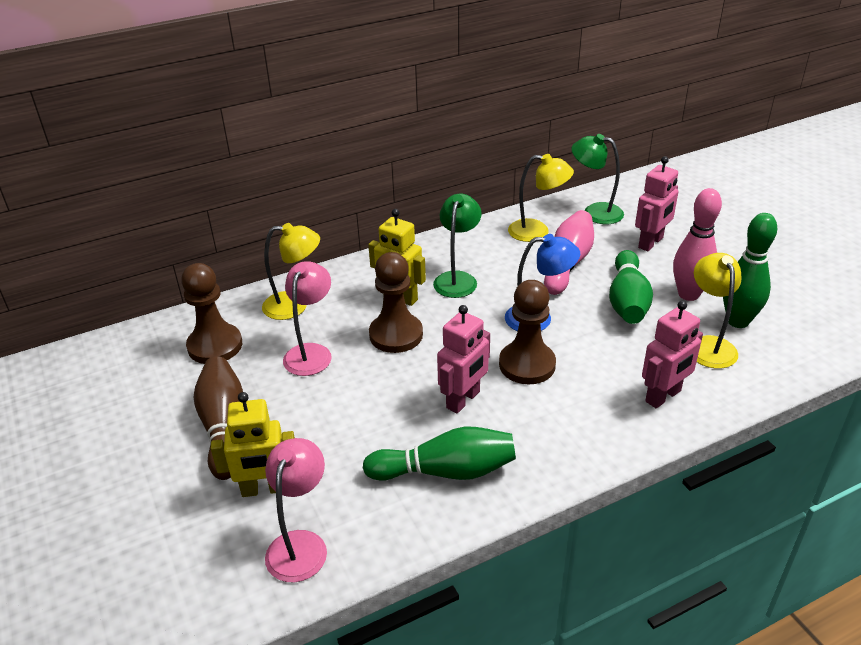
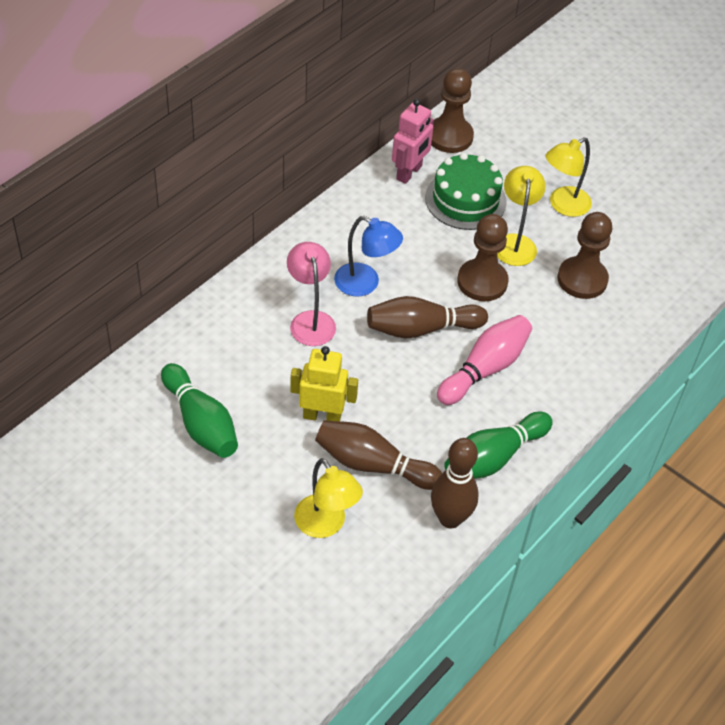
brown bowling pin: [194,356,243,480] = 1 -> [315,421,442,490] [367,296,488,338] [431,438,479,528] = 3
green bowling pin: [363,427,516,481] [609,250,653,324] [723,213,777,328] = 3 -> [161,363,238,458] [444,411,553,479] = 2
green cake: none = 0 -> [425,153,507,230] = 1
green lamp: [433,194,482,298] [571,134,624,224] = 2 -> none = 0
pink bowling pin: [544,210,594,295] [673,188,722,301] = 2 -> [437,315,532,405] = 1
pink lamp: [265,438,327,583] [283,261,332,376] = 2 -> [287,242,336,346] = 1
pink robot: [437,305,490,413] [635,156,679,251] [642,301,703,408] = 3 -> [392,99,434,184] = 1
yellow robot: [211,392,295,497] [368,209,426,306] = 2 -> [290,346,358,421] = 1

